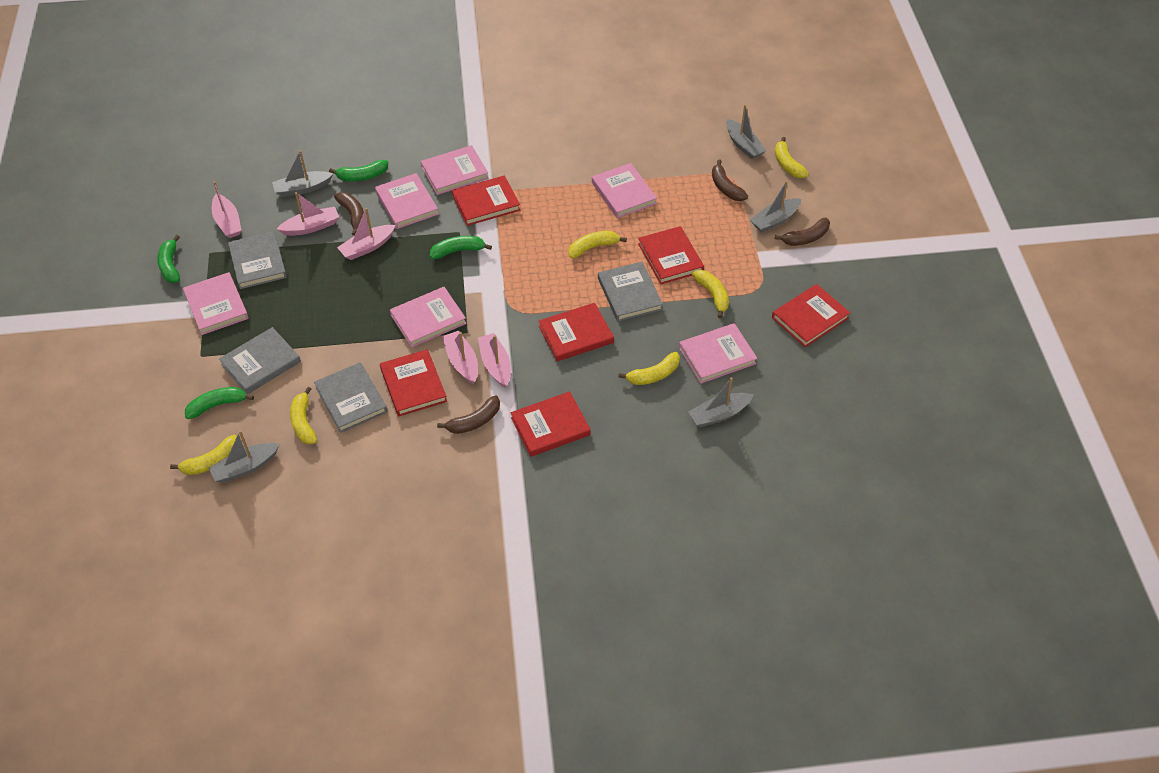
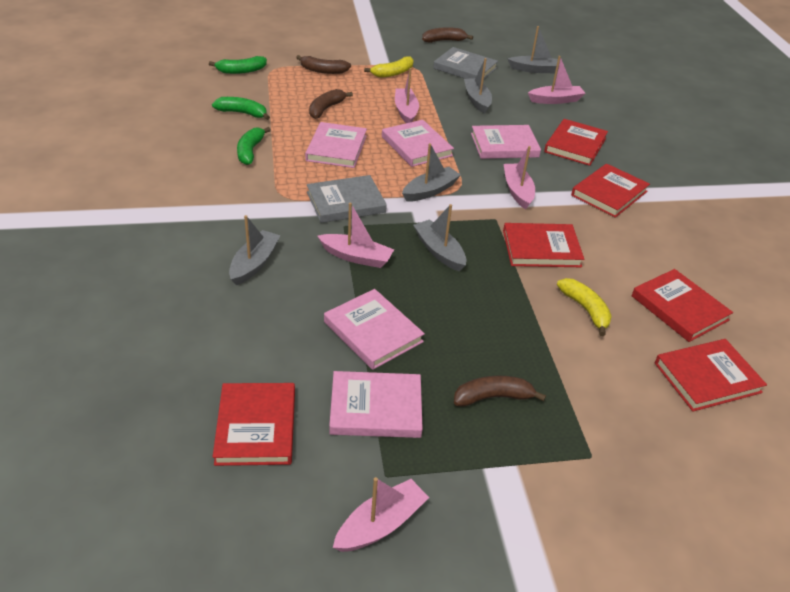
green banana: [157,235,180,283] [185,387,254,419] [329,160,388,181] [430,236,492,259] = 4 -> [209,56,267,74] [212,97,270,120] [237,127,271,165] = 3
grey book: [219,327,301,394] [228,231,287,289] [314,362,387,433] [598,262,663,322] = 4 -> [307,175,387,223] [433,47,498,79] = 2
pink book: [183,272,249,335] [375,173,439,229] [390,287,467,348] [421,145,489,195] [592,163,657,218] [679,323,757,384] = 6 -> [305,122,367,168] [324,289,425,370] [329,371,423,438] [382,120,454,167] [471,125,541,159] = 5
yellow banana: [170,435,237,475] [290,387,317,444] [568,231,627,258] [618,352,680,385] [692,270,729,318] [775,137,809,178] = 6 -> [364,56,414,78] [557,278,612,336] = 2

